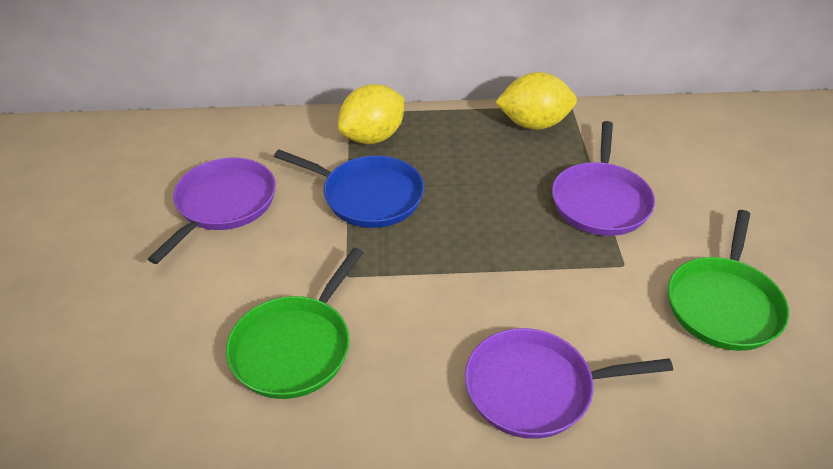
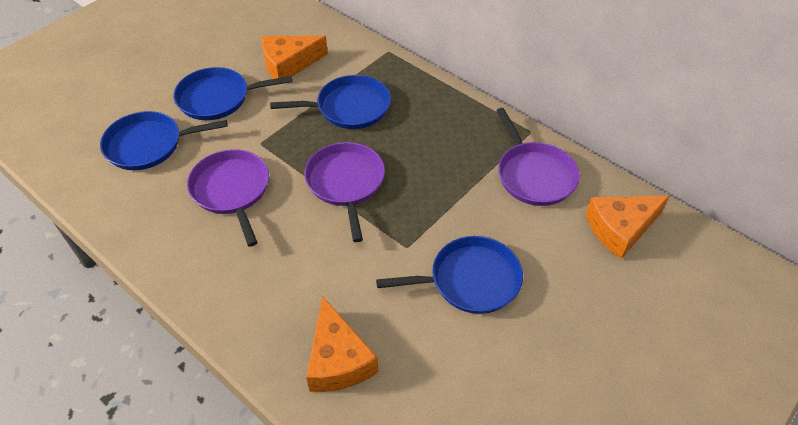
blue pan: [274,150,424,228] = 1 -> [100,111,228,170] [173,67,292,120] [270,75,391,129] [376,236,523,314] = 4
green pan: [226,248,364,399] [668,210,789,351] = 2 -> none = 0
orange cheese: none = 0 -> [262,36,328,79] [306,296,379,392] [586,196,669,259] = 3
yellow lemon: [338,84,404,144] [495,72,577,130] = 2 -> none = 0

